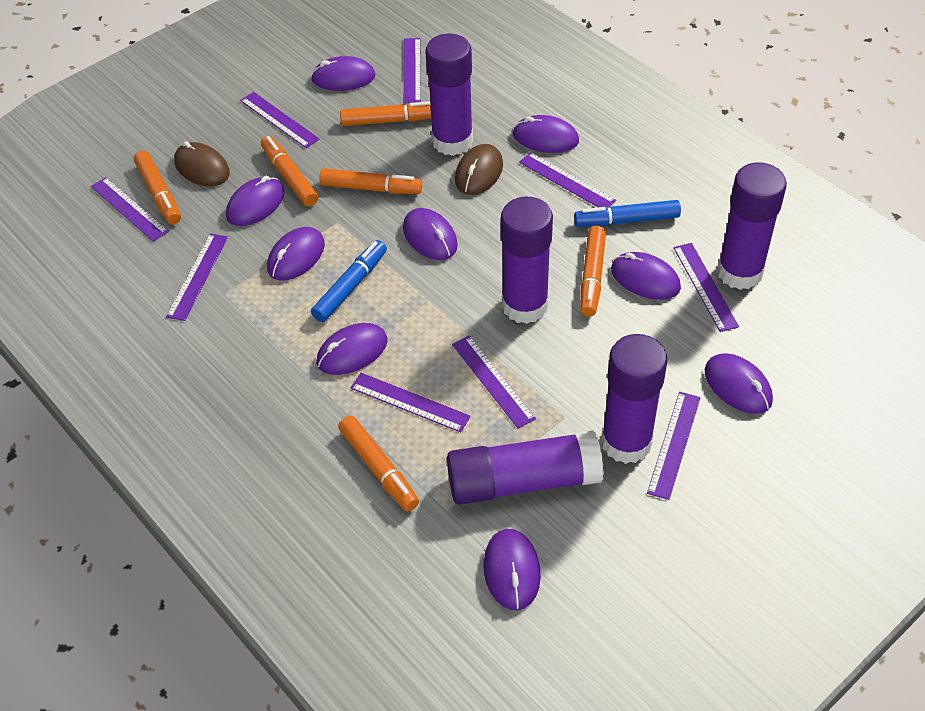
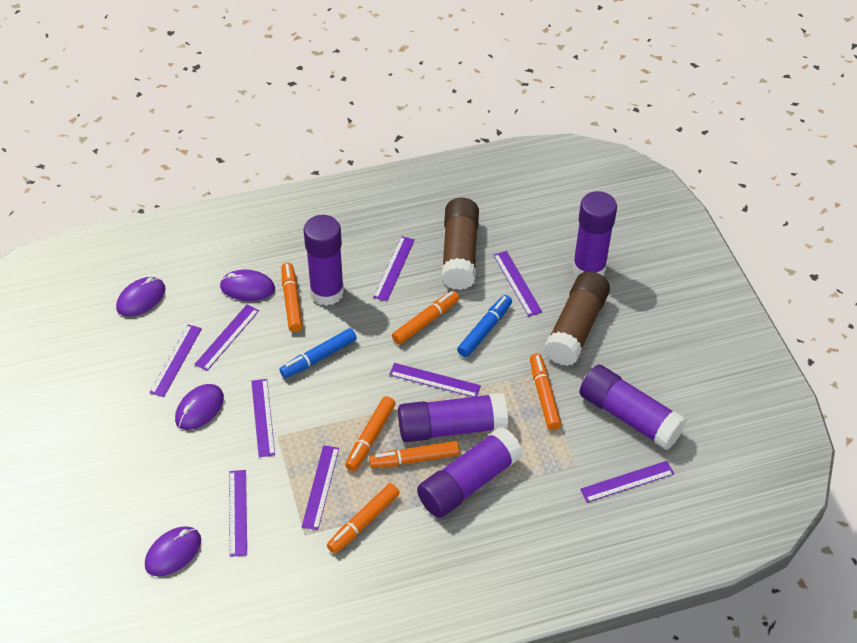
brown glue stick: none = 0 -> [441,198,479,290] [544,271,610,366] = 2
brown mouse: [174,141,230,186] [455,144,503,195] = 2 -> none = 0
purple mouse: [226,176,285,226] [267,227,325,281] [311,56,376,91] [317,323,387,375] [403,208,458,260] [483,529,541,610] [513,115,579,153] [611,252,681,300] [705,353,773,414] = 9 -> [116,277,165,317] [145,526,201,577] [175,384,224,430] [220,270,275,301] = 4

